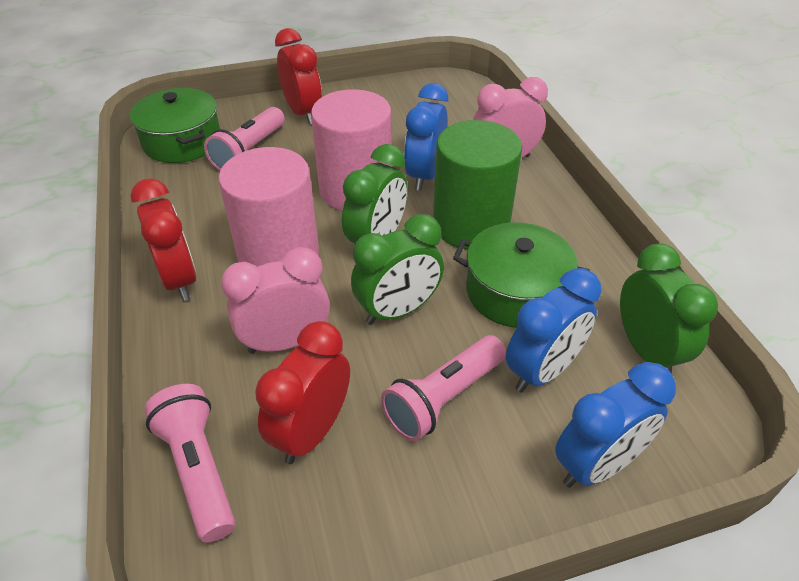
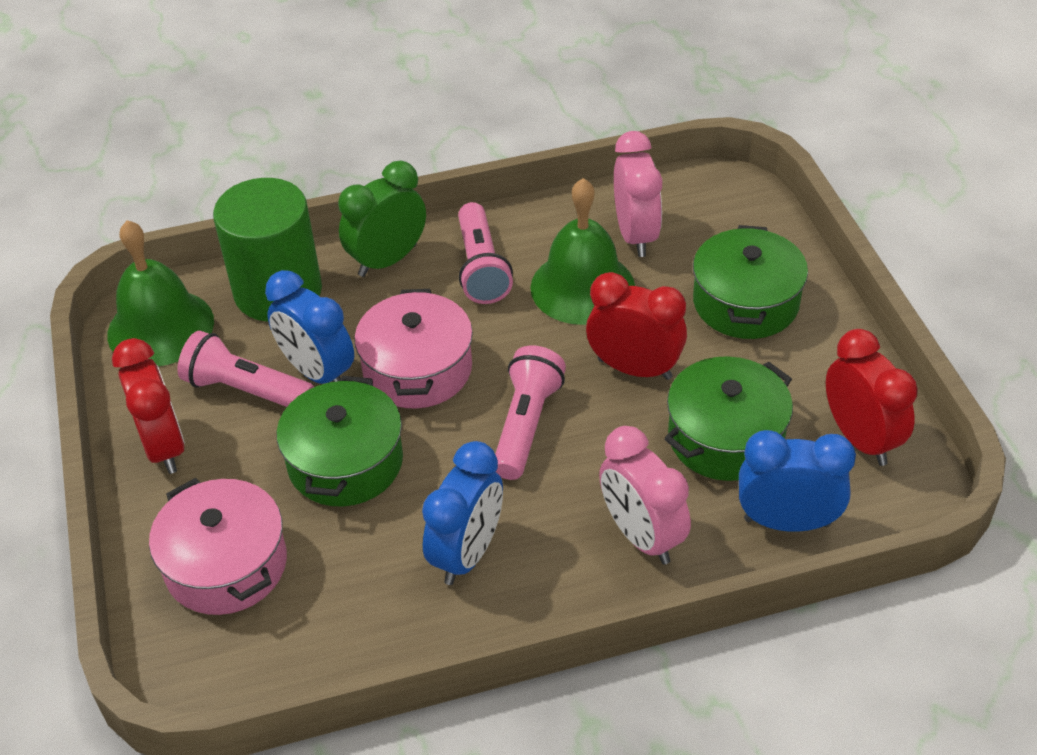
green bell: none = 0 -> [107,220,214,366] [530,178,635,325] = 2
green clock: [342,144,407,243] [351,214,444,325] [620,244,718,374] = 3 -> [338,161,426,277] = 1
green pot: [130,88,220,163] [453,222,590,328] = 2 -> [276,376,403,506] [664,356,793,481] [693,225,808,339] = 3
pink cylinder: [218,147,319,267] [311,89,392,211] = 2 -> none = 0
pink pot: none = 0 -> [149,478,287,615] [354,289,473,409] = 2

